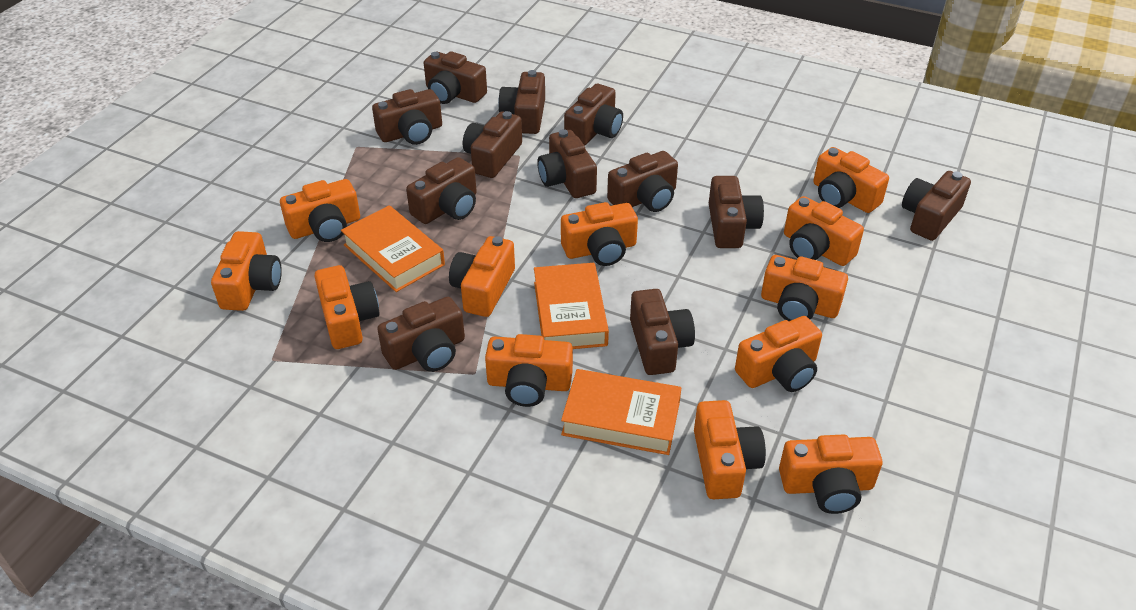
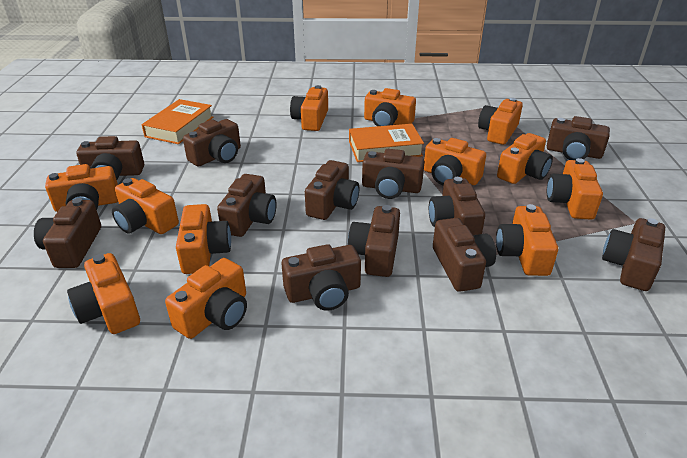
orange book: [341,205,445,292] [534,263,609,349] [561,369,681,455] = 3 -> [142,99,213,144] [349,124,424,162] = 2

